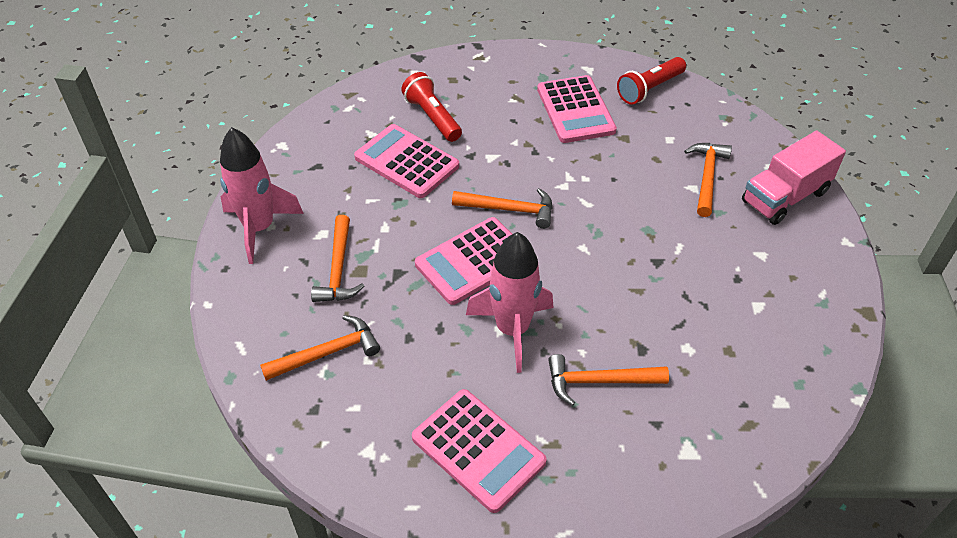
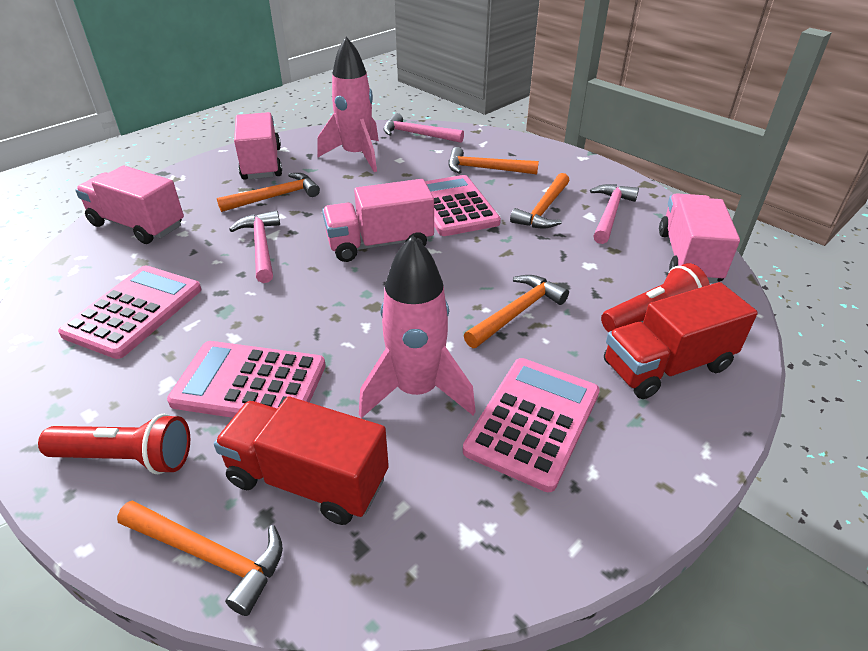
pink hammer: none = 0 -> [229,210,280,283] [383,113,464,143] [590,184,639,244] = 3
pink truck: [742,131,846,225] = 1 -> [75,166,184,244] [234,112,282,180] [322,179,434,262] [659,194,740,283] = 4
red truck: none = 0 -> [214,397,389,525] [604,282,758,399] = 2

